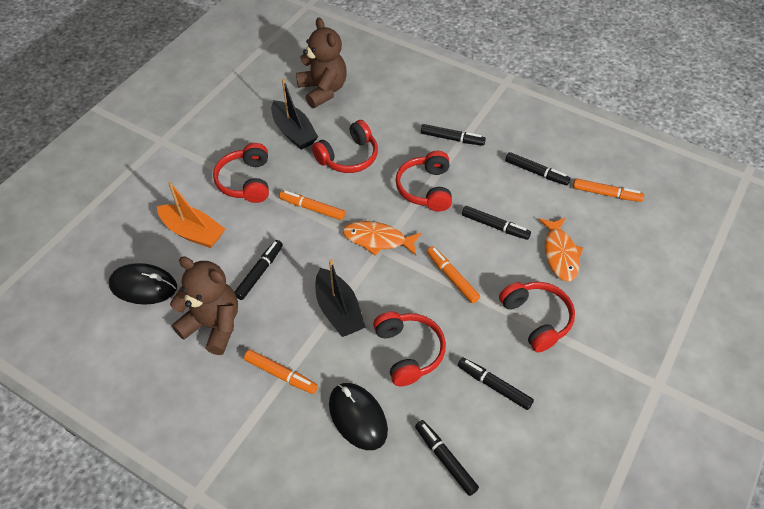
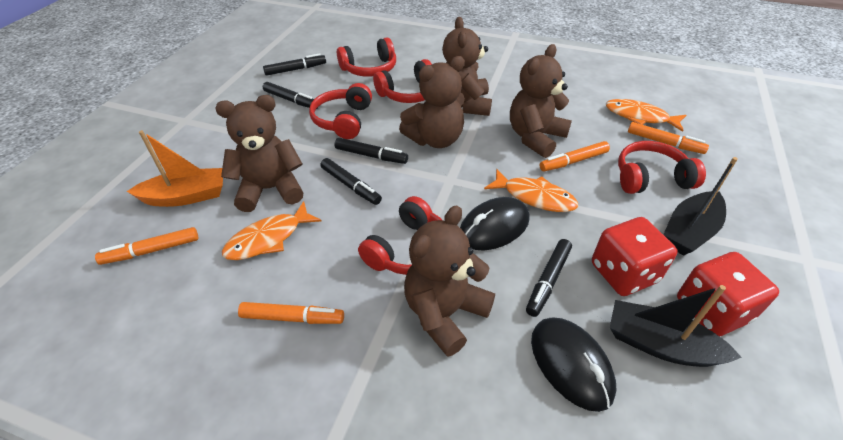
black marker: [234,240,283,300] [415,420,479,496] [421,124,486,146] [458,358,534,410] [462,206,531,240] [505,152,571,185] = 6 -> [263,53,326,76] [263,82,314,108] [320,158,382,205] [335,138,408,164] [526,239,572,317] = 5
brown teddy bear: [170,256,238,355] [296,18,347,108] = 2 -> [215,95,303,212] [399,56,465,148] [404,205,495,357] [442,17,492,116] [510,44,572,158] = 5
orange fish: [343,221,422,255] [538,217,583,282] = 2 -> [222,201,322,260] [484,169,578,212] [606,99,686,132] = 3
red dice: none = 0 -> [592,217,678,296] [677,252,779,336] = 2

